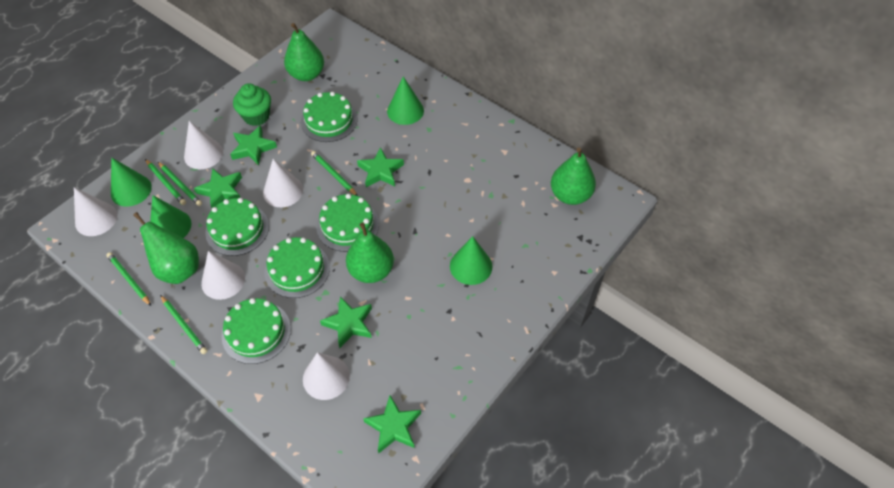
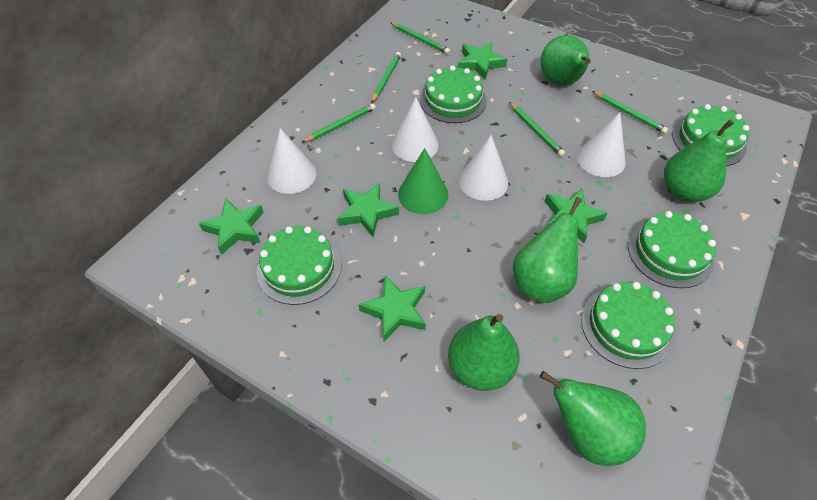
green cone: [111,158,152,206] [150,195,192,238] [387,76,424,125] [450,236,492,285] = 4 -> [398,148,448,214] = 1
green cupcake: [233,83,271,126] = 1 -> none = 0
green pear: [133,212,199,284] [284,23,324,81] [346,223,394,283] [551,148,596,205] = 4 -> [448,314,520,391] [513,197,582,303] [540,371,646,466] [541,35,591,85] [664,120,734,202] = 5
white cone: [74,187,117,236] [184,121,223,169] [201,251,245,300] [263,159,303,207] [303,352,350,400] = 5 -> [267,128,316,194] [392,97,439,162] [459,135,508,201] [577,112,626,177] = 4

